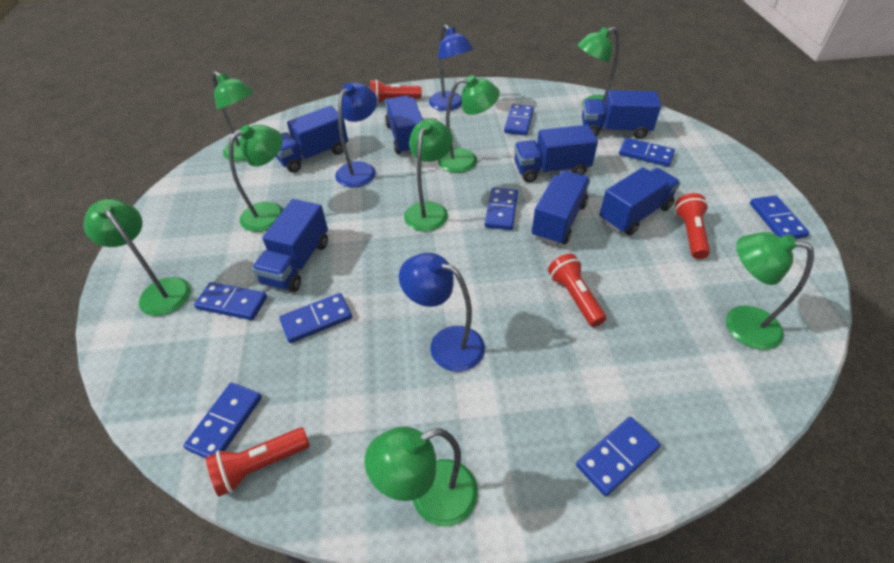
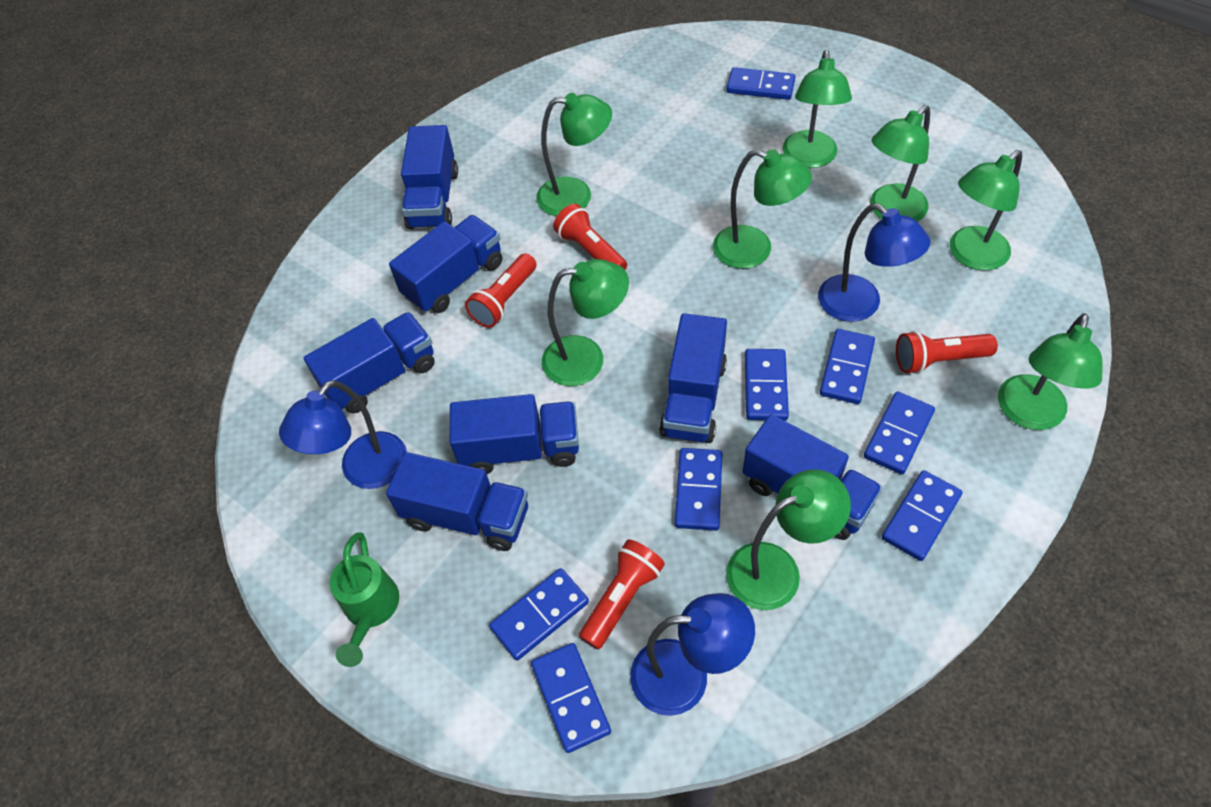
green watering can: none = 0 -> [330,532,399,667] = 1

